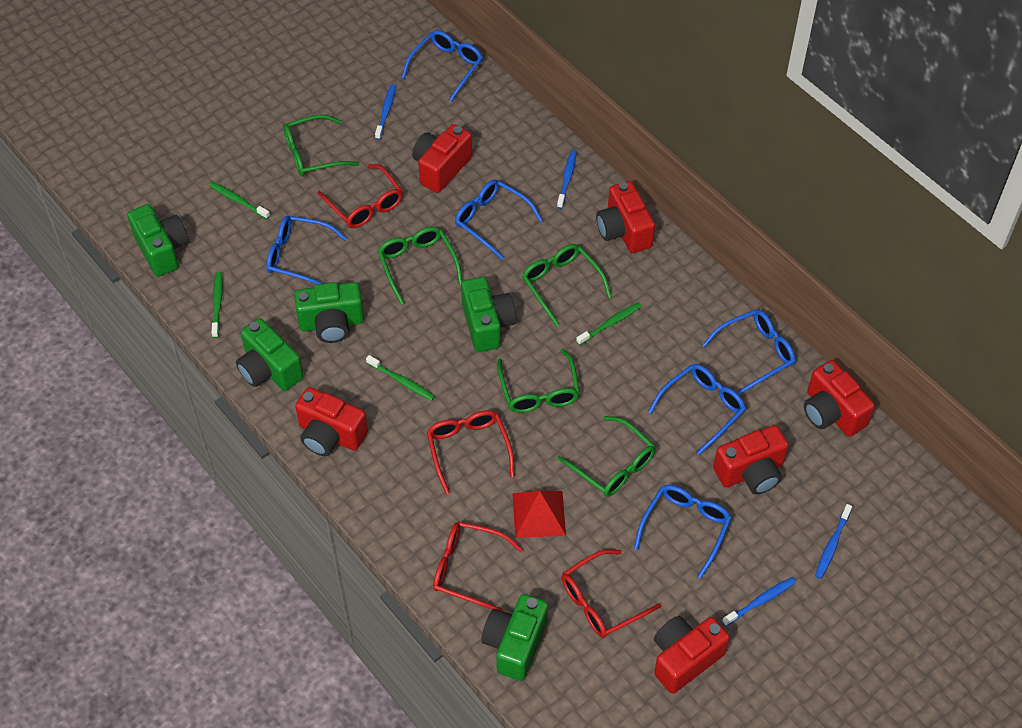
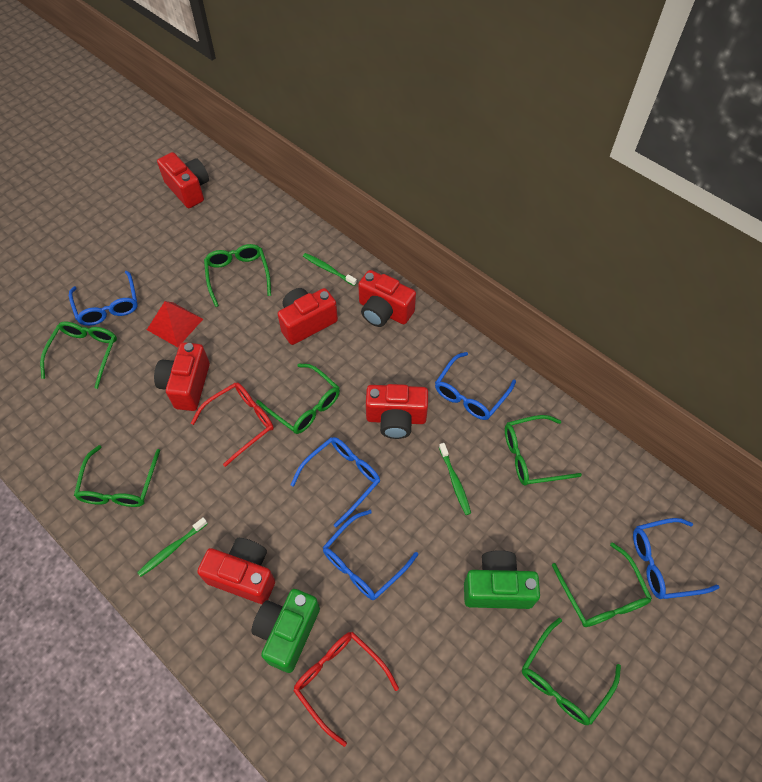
blue glasses: [266,216,347,285] [401,30,483,102] [455,180,543,260] [634,485,731,579] [648,364,746,455] [702,310,795,395] = 6 -> [69,271,138,326] [291,437,380,528] [323,510,418,600] [435,352,516,420] [633,518,719,599] = 5
blue toothbrush: [375,84,396,140] [557,150,577,209] [722,577,796,626] [815,504,852,579] = 4 -> none = 0
green camera: [127,204,189,277] [236,318,303,391] [294,282,364,343] [461,277,516,352] [481,594,548,681] = 5 -> [252,589,320,673] [464,550,540,609] = 2
green glasses: [283,115,359,177] [377,227,462,305] [497,349,580,413] [522,244,612,327] [557,416,656,497] = 5 -> [40,321,117,389] [74,445,160,507] [204,244,271,307] [256,364,340,434] [505,415,582,486] [522,618,621,725] [552,542,652,627] = 7
green toothbrush: [209,182,270,219] [212,272,223,338] [366,355,435,401] [576,302,642,345] = 4 -> [137,517,208,577] [303,253,357,286] [439,443,471,515] = 3
red glasses: [317,164,403,228] [427,410,515,494] [433,521,523,611] [562,549,661,638] = 4 -> [191,383,274,467] [293,632,399,747] = 2

